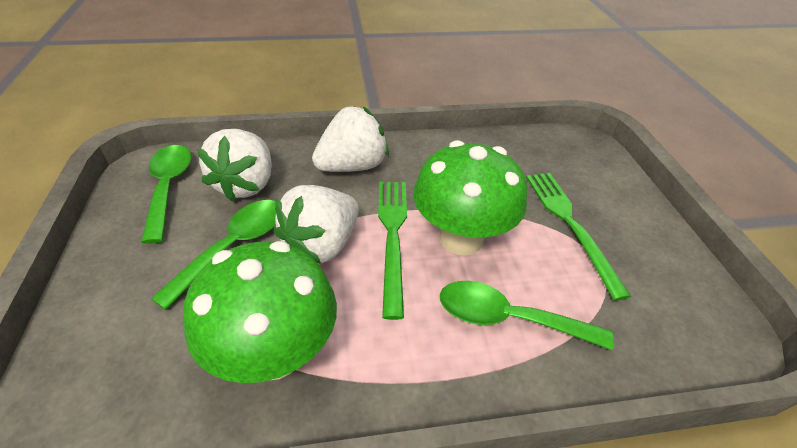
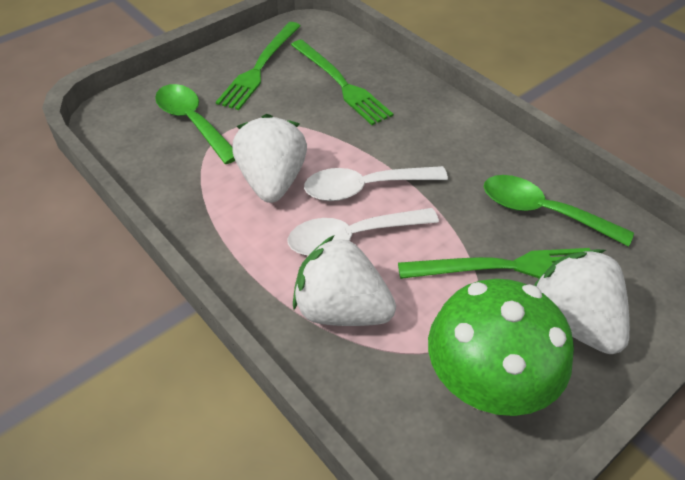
green fork: [378,182,407,320] [526,173,632,301] = 2 -> [216,22,300,110] [291,39,393,125] [398,248,590,279] = 3
green mushroom: [183,241,337,383] [413,140,527,255] = 2 -> [428,279,574,416] = 1
green spoon: [141,145,191,244] [151,200,276,310] [440,281,614,350] = 3 -> [155,84,235,164] [484,175,634,247] = 2
white spoon: none = 0 -> [287,208,439,256] [304,166,448,201] = 2

